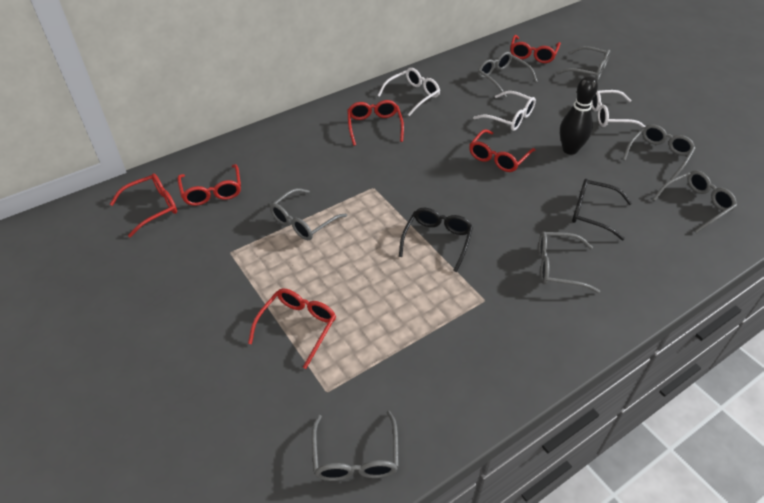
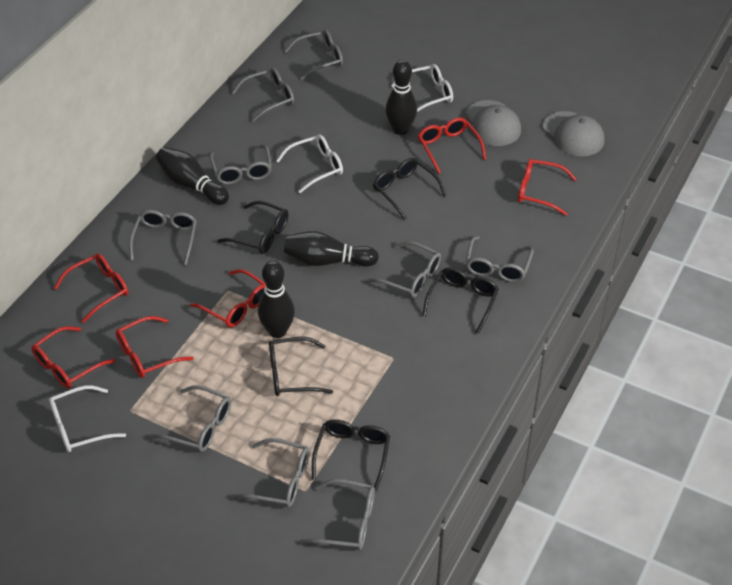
black bowling pin: [560,76,598,155] = 1 -> [156,147,229,205] [258,261,295,338] [284,231,379,267] [385,60,417,135] = 4
black glasses: [399,208,473,272] [572,179,632,240] = 2 -> [217,201,289,254] [269,337,333,396] [312,419,390,491] [373,158,446,220] [422,267,499,334] = 5
grey cap: none = 0 -> [466,100,521,146] [543,111,604,156] = 2
grey glasses: [270,188,347,240] [312,411,399,481] [478,52,538,97] [538,231,600,293] [557,46,610,81] [622,124,696,180] [653,170,737,233] = 7 -> [129,210,197,265] [150,386,231,452] [209,145,272,185] [232,68,294,122] [232,438,309,507] [284,30,343,80] [300,479,375,550] [367,241,441,298] [466,236,534,282] = 9

